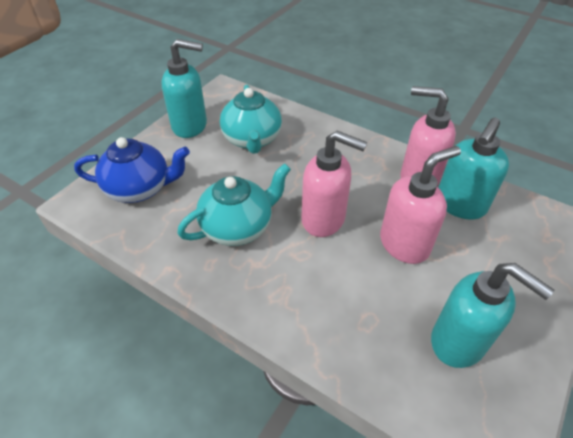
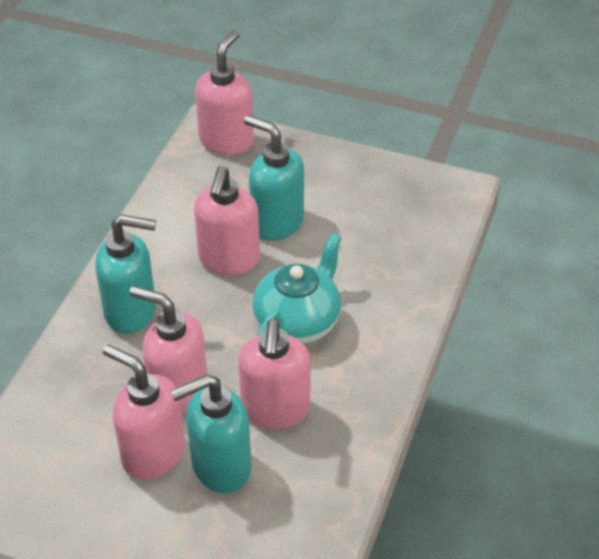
blue teapot: [74,137,190,203] = 1 -> none = 0
pink soap dispenser: [301,131,367,237] [380,146,461,264] [400,86,456,186] = 3 -> [103,344,185,480] [129,286,207,414] [194,166,260,275] [195,30,254,155] [238,318,311,429] = 5
turquoise teapot: [177,163,291,246] [220,85,282,154] = 2 -> [252,233,342,344] = 1

